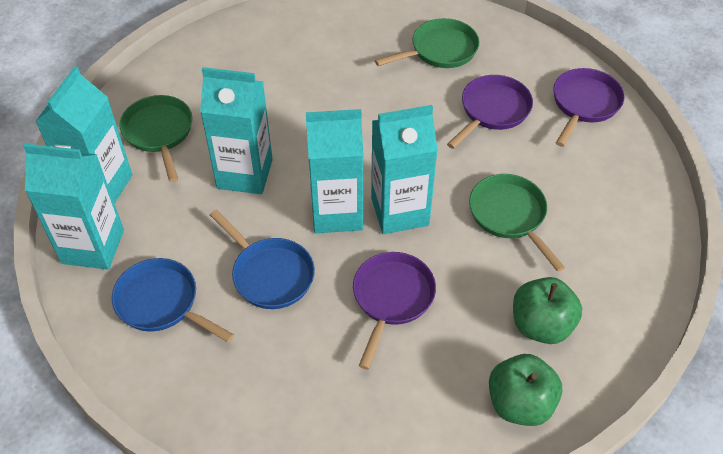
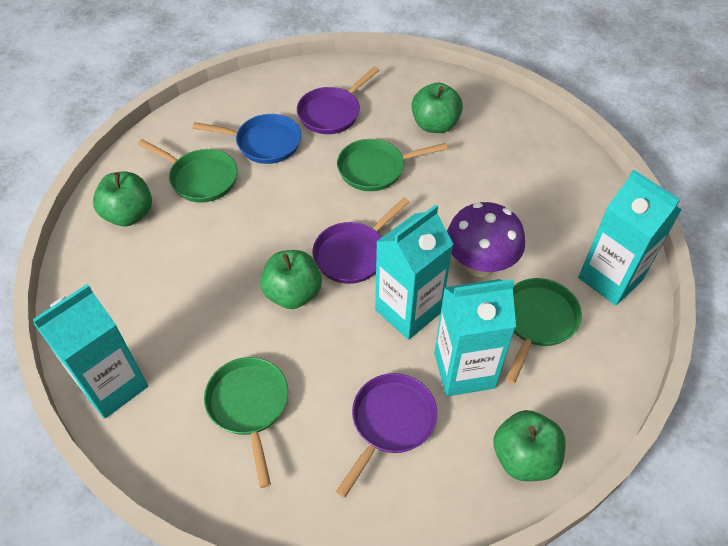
blue pan: [112,258,234,342] [210,209,315,309] = 2 -> [193,114,301,164] = 1
green apple: [489,354,562,426] [513,277,582,344] = 2 -> [93,172,152,226] [260,250,322,309] [411,83,463,133] [493,410,566,481] = 4
green pan: [119,95,192,182] [375,18,480,68] [469,174,565,272] = 3 -> [138,139,237,203] [204,357,288,488] [337,139,447,191] [506,278,582,384] = 4
purple mushroom: none = 0 -> [447,202,525,277] = 1
turquoise carton: [23,143,124,270] [36,66,133,203] [200,67,273,194] [306,109,363,233] [371,105,438,234] = 5 -> [32,284,148,419] [375,204,454,340] [434,279,516,396] [578,169,682,306] = 4

